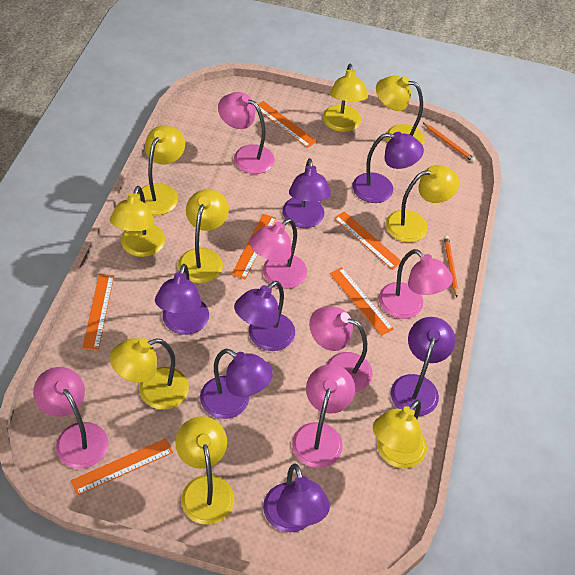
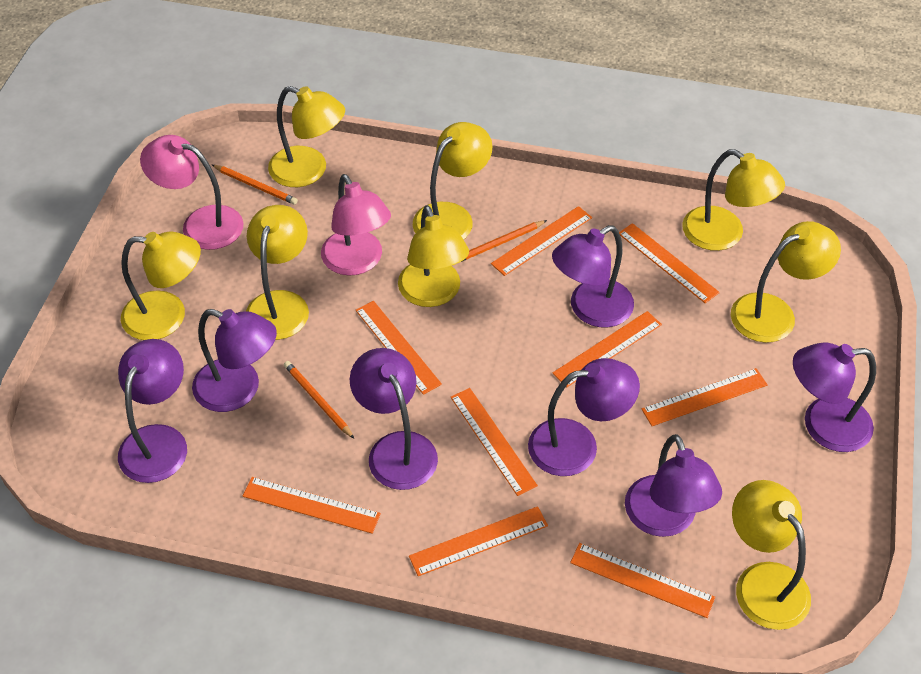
orange pencil: [423,123,476,162] [444,236,458,297] = 2 -> [212,165,298,205] [284,361,354,439] [459,220,547,263] = 3
orange ruler: [71,438,173,495] [82,274,114,350] [231,214,276,279] [258,101,317,148] [330,267,394,336] [334,211,401,270] = 6 -> [243,477,381,534] [356,301,442,395] [409,506,548,576] [451,388,538,496] [491,206,592,276] [552,311,662,387] [570,543,715,618] [619,223,720,303] [642,368,768,426] = 9
pink lamp: [33,367,108,469] [218,92,274,174] [249,218,307,289] [292,364,355,468] [309,306,373,392] [379,249,453,319] = 6 -> [140,135,243,250] [321,174,391,276] = 2
yellow lamp: [110,186,165,257] [110,338,189,410] [138,125,185,215] [175,416,234,525] [178,189,229,283] [323,64,368,132] [373,400,427,468] [376,76,425,145] [386,165,460,242] = 9 -> [121,232,201,340] [246,205,309,340] [268,86,345,187] [398,205,469,307] [413,122,492,240] [682,149,785,251] [731,221,841,343] [732,480,811,630] = 8

